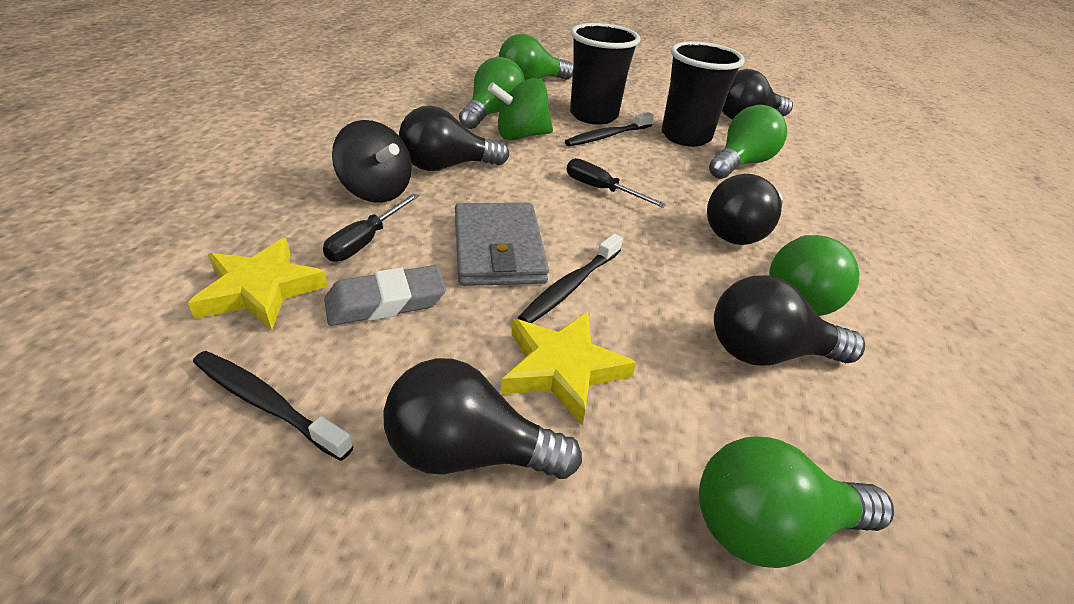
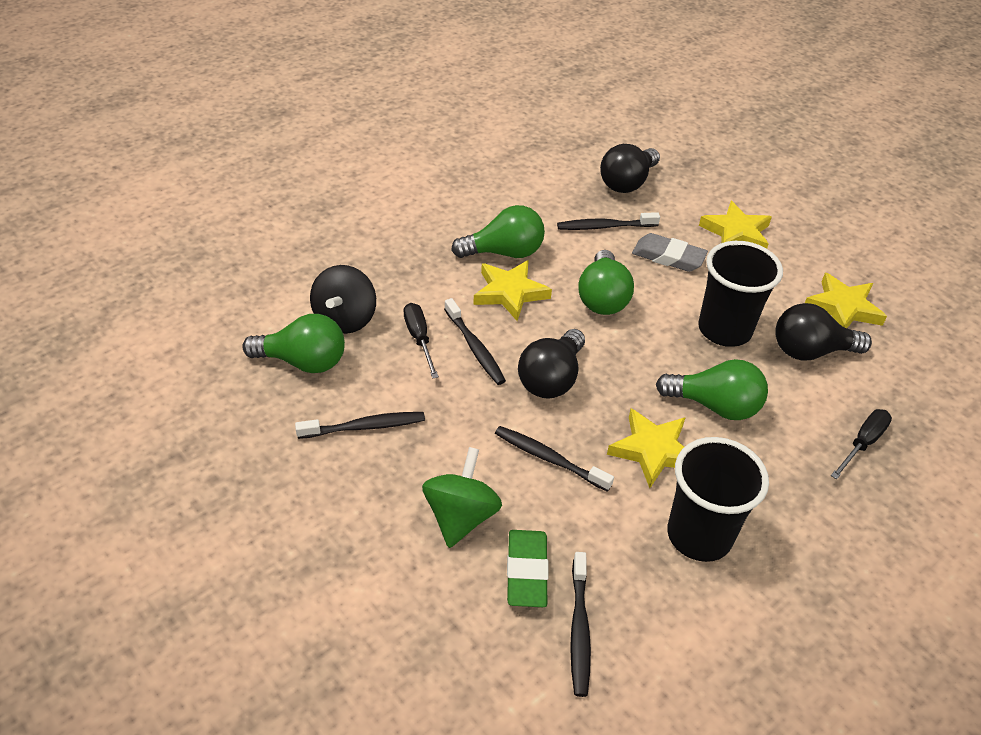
black light bulb: [383,358,582,479] [399,106,509,171] [707,174,783,245] [714,275,865,366] [722,69,793,120] = 5 -> [518,329,585,399] [600,144,660,193] [775,303,872,361] = 3
black toothbrush: [193,351,354,461] [518,234,623,323] [565,112,654,146] = 3 -> [295,412,425,439] [444,298,506,385] [495,426,614,492] [557,212,660,230] [570,552,591,697] = 5
green eraser: none = 0 -> [507,530,549,607] = 1
green light bulb: [459,57,525,129] [499,34,573,80] [699,436,894,568] [709,105,787,179] [769,235,860,316] = 5 -> [242,314,345,373] [451,205,545,258] [578,250,634,315] [656,359,768,420] = 4
grey wallet: [455,203,549,286] = 1 -> none = 0
yellow star: [188,238,328,330] [501,312,636,425] = 2 -> [473,260,552,321] [607,408,686,488] [699,201,772,248] [805,273,887,328] = 4

